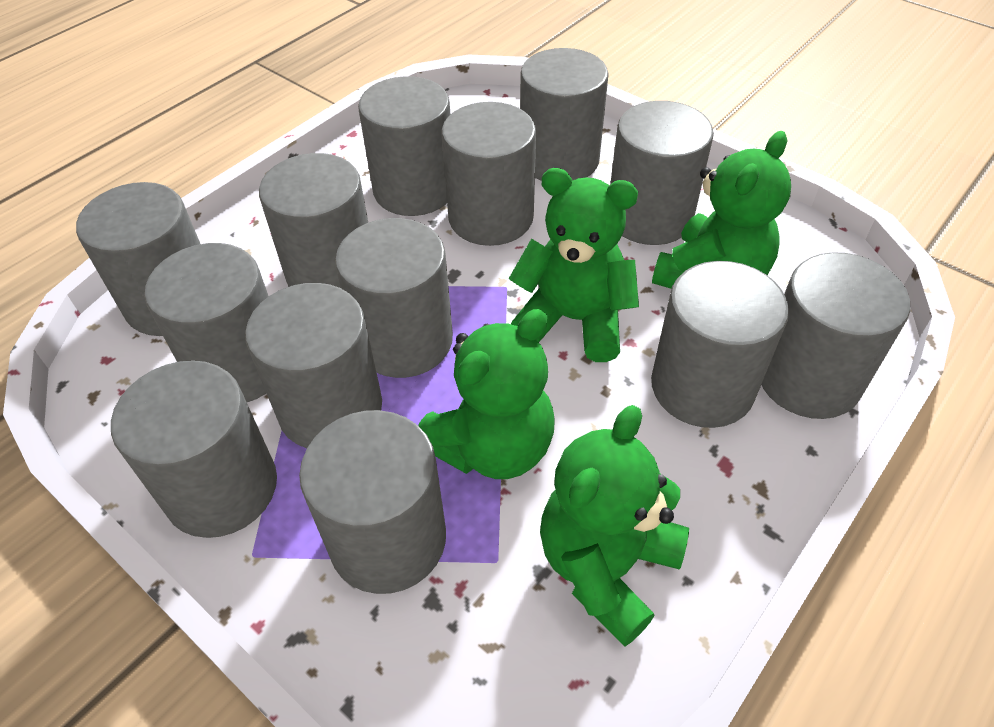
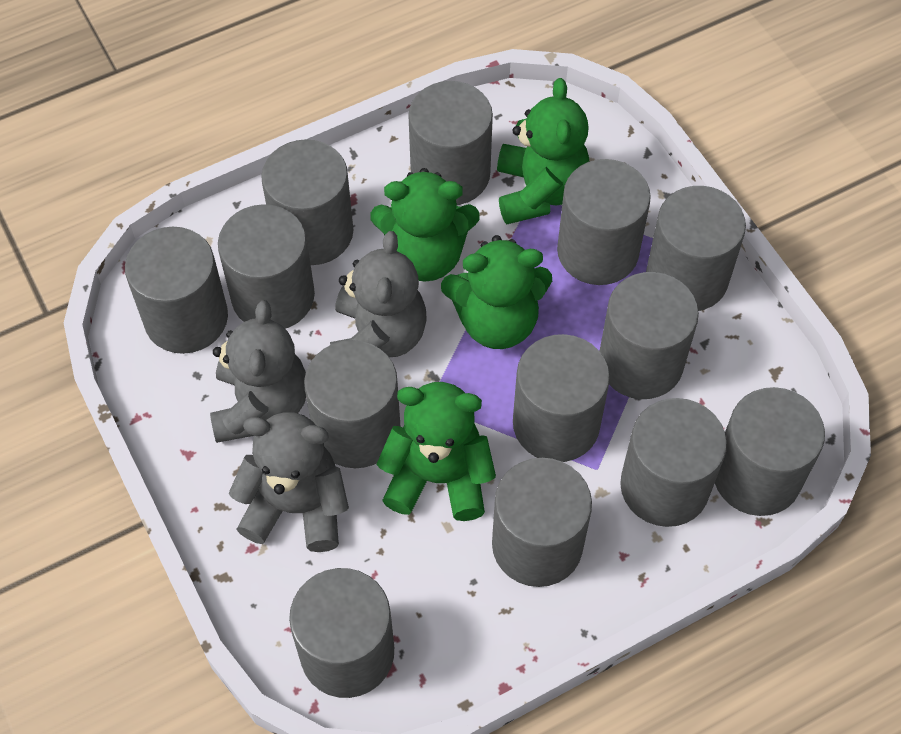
grey teddy bear: none = 0 -> [210,300,306,443] [229,412,349,552] [330,231,427,357] = 3

